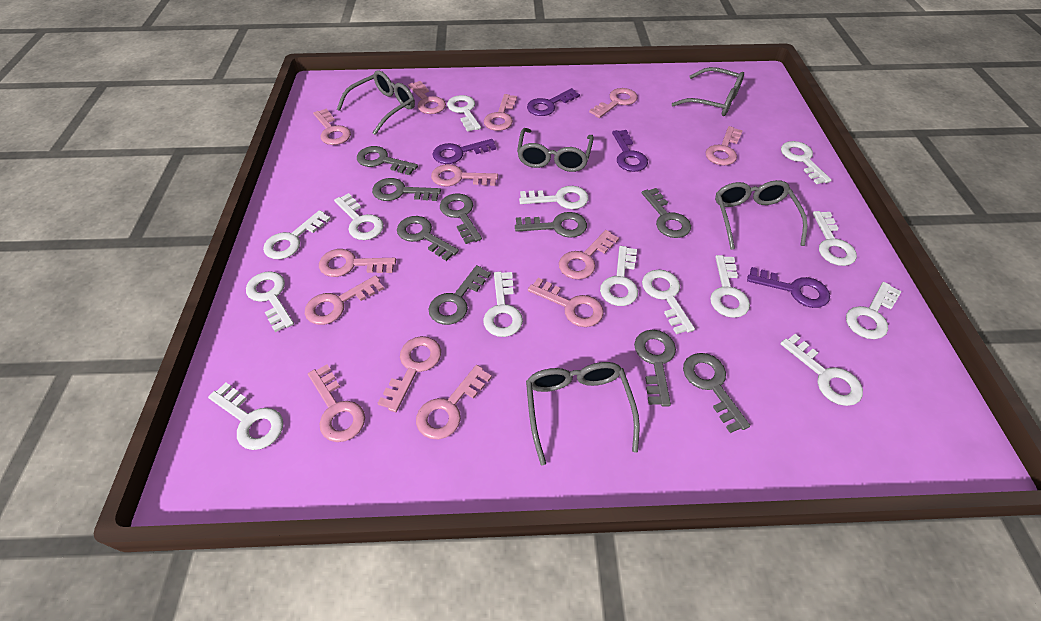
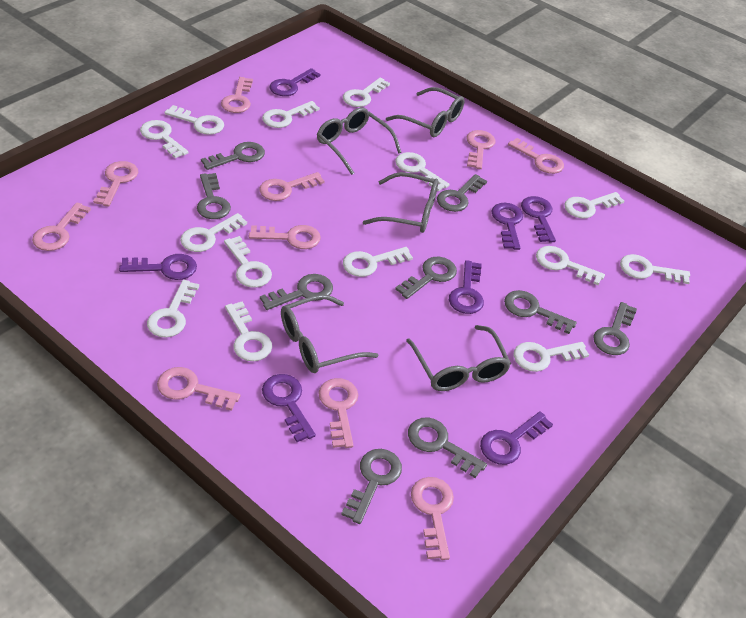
pink key: [305,275,384,325] [308,364,365,442] [313,108,351,145] [319,249,396,277] [378,336,441,412] [408,81,446,114] [416,365,492,439] [431,164,498,186] [484,94,517,131] [528,278,604,327] [559,230,619,280] [589,88,638,118] [705,126,743,166] = 13 -> [32,202,91,251] [93,161,138,207] [157,367,240,411] [221,77,253,113] [249,225,321,249] [259,172,324,201] [318,378,358,448] [411,477,454,560] [466,130,496,169] [508,138,564,174] = 10
purple key: [433,139,496,164] [527,88,580,116] [612,130,648,172] [747,267,830,308] = 4 -> [119,254,197,280] [262,374,316,442] [270,68,320,96] [449,260,484,314] [480,411,553,465] [491,203,523,250] [521,196,556,242] = 7

